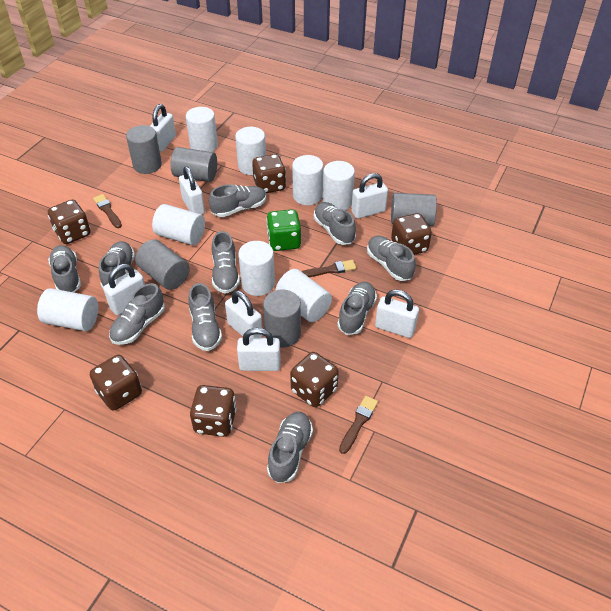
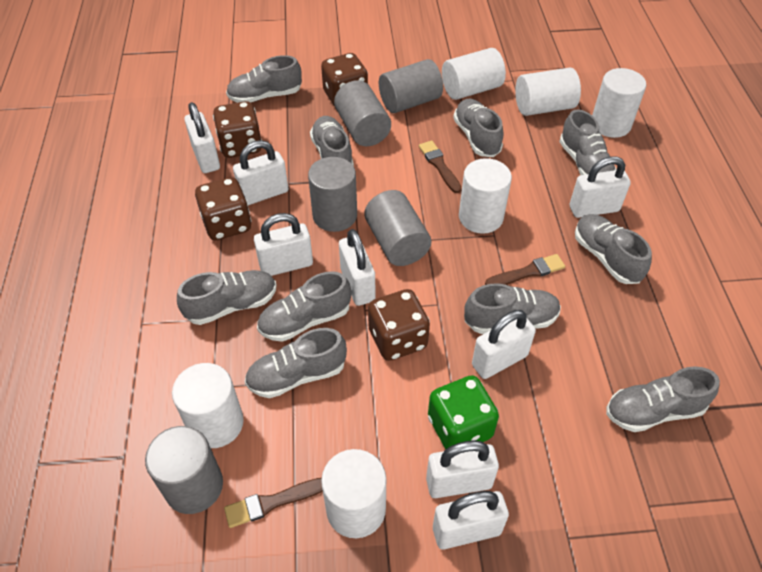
brown dice: [48,200,90,244] [90,355,142,411] [190,385,237,437] [252,154,286,193] [290,352,339,407] [391,213,432,255] = 6 -> [195,177,252,241] [213,101,262,158] [321,53,368,106] [368,289,430,361] = 4
white cylinder: [37,288,98,331] [152,204,205,245] [186,107,218,152] [235,127,266,175] [238,241,275,296] [275,269,332,322] [292,155,323,205] [323,161,355,210] = 8 -> [172,363,244,448] [321,449,386,538] [442,48,506,100] [459,158,512,234] [515,67,581,116] [592,68,646,138] = 6
white padlock: [103,264,145,315] [150,104,176,152] [179,166,205,215] [225,290,263,338] [237,328,281,371] [351,173,388,219] [375,290,419,338] = 7 -> [185,102,220,173] [233,140,289,205] [254,213,313,276] [339,229,376,306] [426,440,499,498] [433,491,509,550] [472,310,536,379] [570,156,631,218] = 8

